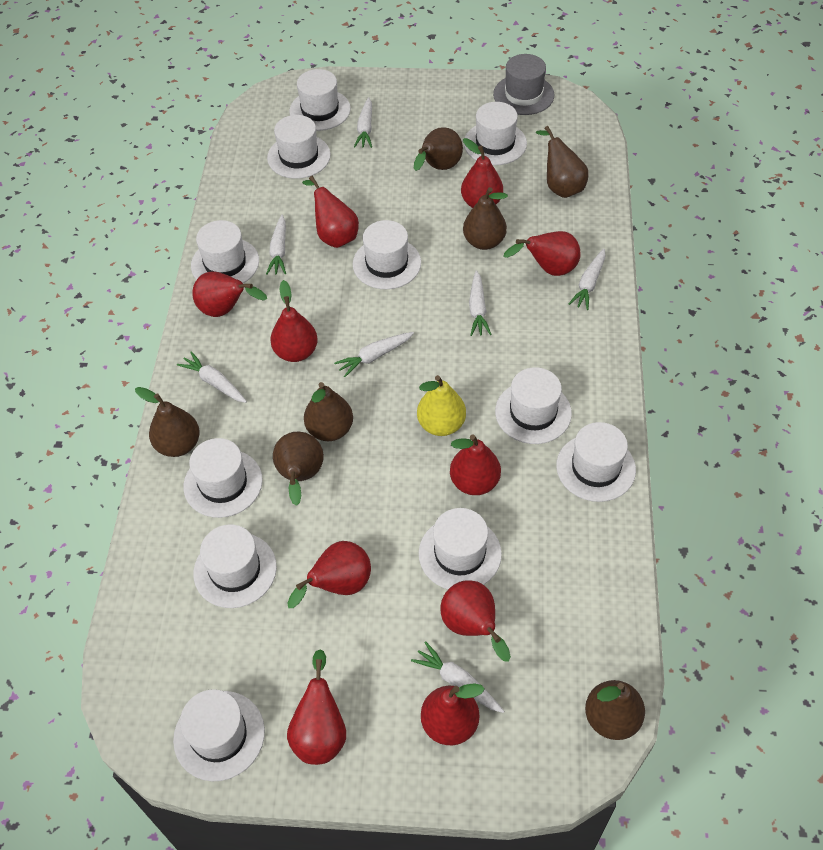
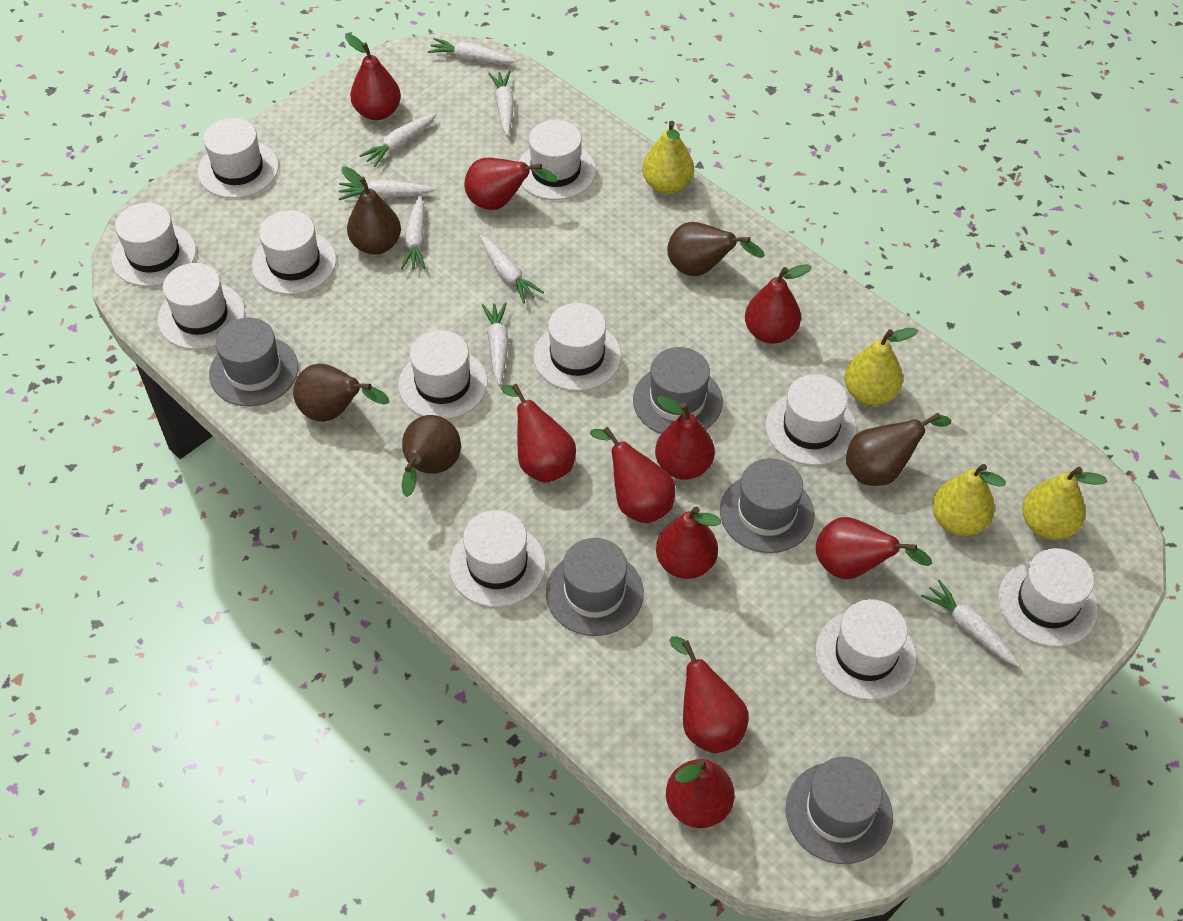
brown pear: [135,387,200,457] [273,432,324,506] [304,382,353,441] [414,127,463,171] [463,187,508,250] [536,126,589,198] [585,680,645,740] = 7 -> [293,364,389,422] [341,166,401,255] [402,415,461,497] [667,222,765,276] [846,413,951,486] = 5
grey hat: [493,54,554,115] = 1 -> [209,317,298,406] [546,538,644,636] [633,347,723,434] [720,458,814,553] [786,757,893,864] = 5
white carrot: [177,351,247,403] [266,215,286,275] [334,332,414,377] [354,97,372,148] [411,641,504,713] [469,270,492,336] [569,249,605,310] = 7 -> [338,180,436,200] [359,113,437,167] [401,196,426,269] [428,38,516,64] [479,235,544,303] [482,302,509,385] [488,71,514,136] [921,580,1021,667] = 8
yellow pear: [417,375,466,436] = 1 -> [642,121,694,194] [845,328,918,406] [932,464,1006,536] [1022,467,1107,540] = 4

